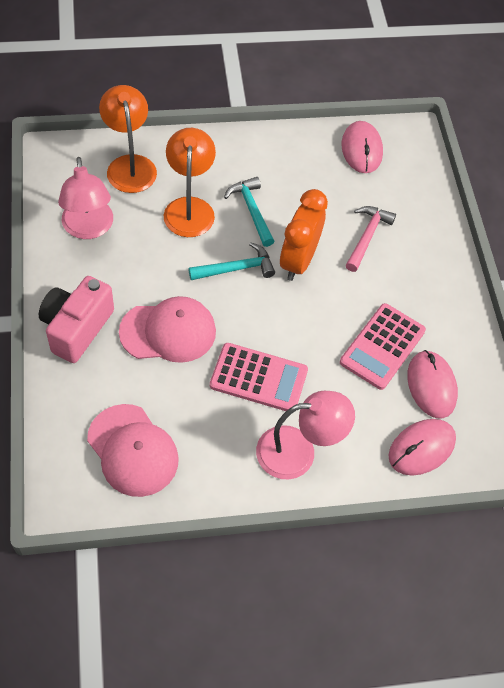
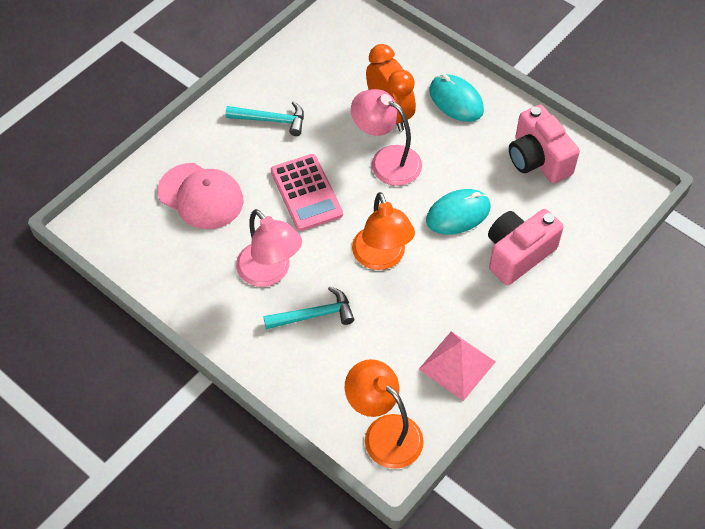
pink calculator: [210,343,308,411] [340,303,426,390] = 2 -> [271,154,343,231] = 1
pink camera: [39,276,114,363] = 1 -> [488,209,564,285] [509,105,580,183] = 2
pink cap: [87,404,179,497] [119,296,216,363] = 2 -> [158,163,243,229] = 1
pink hammer: [346,206,396,272] = 1 -> none = 0
pink mouse: [342,121,383,173] [389,419,456,476] [407,350,458,419] = 3 -> none = 0
pink pyramid: none = 0 -> [419,331,496,401] = 1
turquoise mouse: none = 0 -> [426,189,490,235] [429,74,484,122] = 2

